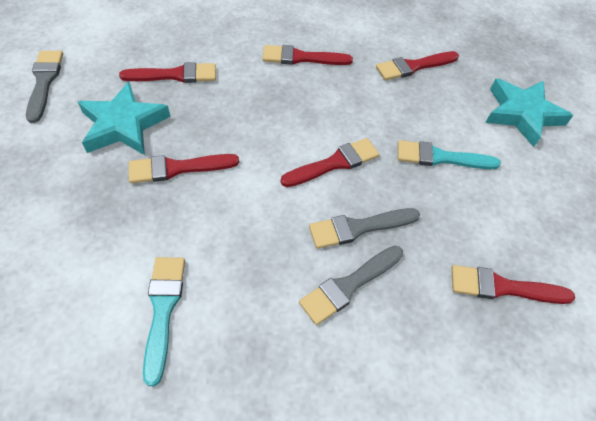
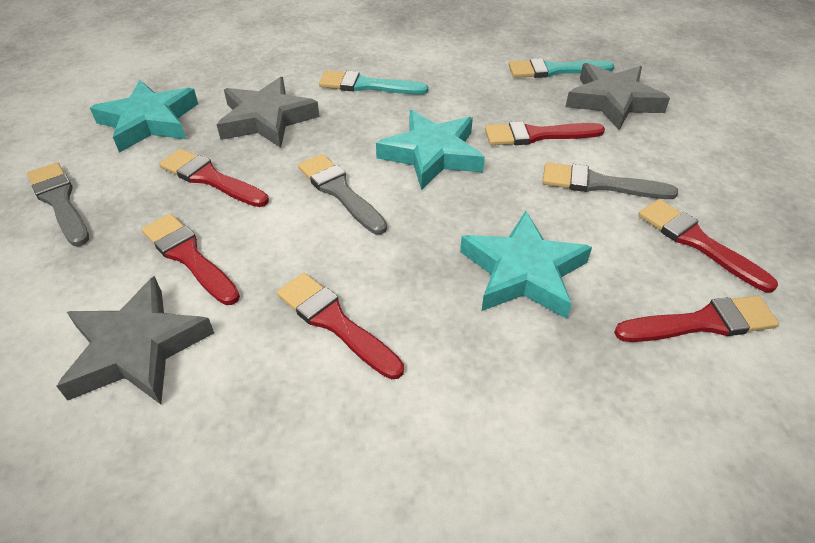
grey star: none = 0 -> [56,276,214,404] [216,77,320,148] [565,63,670,130] = 3
turquoise star: [78,82,170,155] [485,79,573,147] = 2 -> [90,80,198,153] [376,110,485,190] [460,211,592,319] = 3

